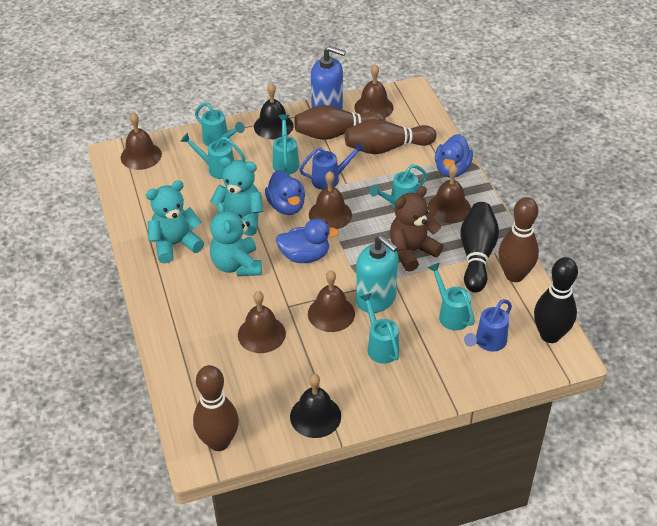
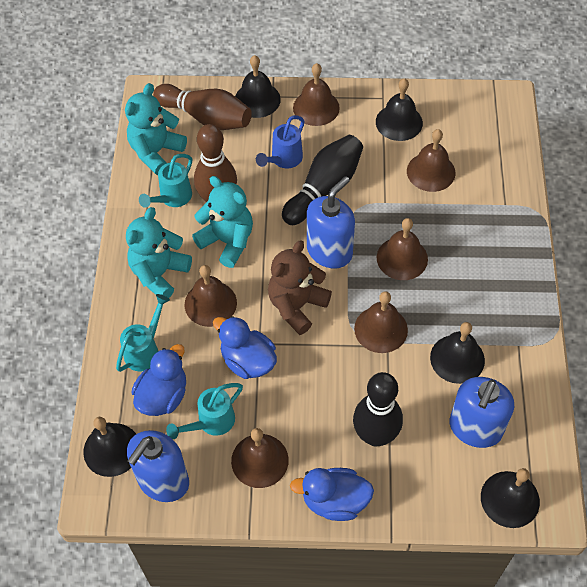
black bell: [254,83,294,139] [290,374,341,438] = 2 -> [83,417,136,477] [235,55,281,118] [376,78,423,141] [430,322,485,384] [481,468,540,528] = 5
blue soap dispenser: [311,46,346,109] = 1 -> [127,430,189,502] [307,176,355,268] [449,377,514,448] = 3
blue watering can: [299,142,365,190] [464,299,512,352] = 2 -> [256,115,305,168] = 1
brown bowling pin: [193,365,239,451] [294,105,385,140] [345,119,437,154] [498,197,539,282] = 4 -> [153,84,252,130] [194,124,237,202] = 2
turquoise soap dispenser: [356,235,398,313] = 1 -> none = 0
turquoise watering can: [180,133,245,179] [195,102,245,146] [273,115,299,175] [360,293,399,364] [370,164,427,208] [428,263,475,330] = 6 -> [116,294,170,372] [139,154,192,208] [166,383,243,439] = 3

